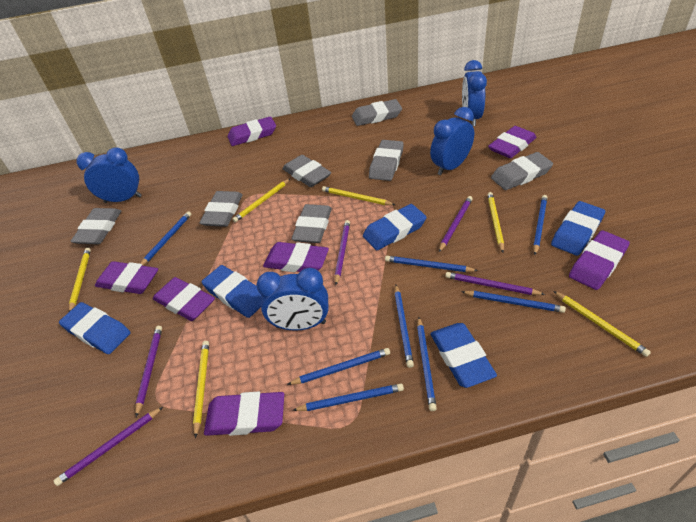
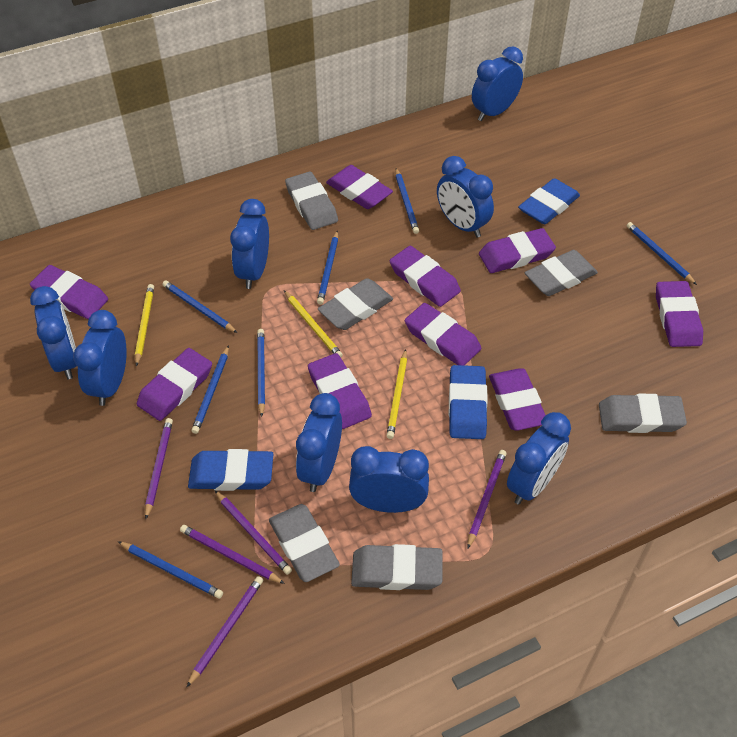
blue clock: [77,147,142,203] [256,268,329,331] [430,107,474,175] [462,60,487,126] = 4 -> [30,286,77,379] [73,310,127,406] [230,199,269,289] [296,393,342,492] [349,446,429,513] [437,156,494,238] [472,46,523,121] [507,412,571,505] = 8
blue eraser: [59,302,130,354] [202,265,262,318] [363,204,427,250] [430,323,497,388] [551,201,605,256] = 5 -> [188,449,273,491] [449,365,488,439] [518,178,580,224] = 3
blue pencil: [140,211,191,266] [287,348,390,385] [293,383,404,411] [385,256,478,272] [394,285,414,368] [417,317,437,411] [462,291,566,313] [533,195,548,255] = 8 -> [118,541,223,599] [162,280,237,333] [191,345,229,434] [257,329,265,417] [317,231,338,305] [395,168,419,234] [627,222,697,285] = 7
grey eraser: [70,208,121,244] [199,191,243,227] [282,155,331,187] [292,204,332,243] [352,99,402,126] [369,140,404,181] [491,152,553,190] = 7 -> [269,504,340,582] [285,171,338,230] [318,278,393,330] [351,544,443,590] [525,250,598,296] [599,394,687,433] = 6
purple eraser: [95,261,158,294] [153,277,215,321] [204,392,284,436] [228,116,276,146] [263,242,329,272] [488,126,537,158] [569,230,630,290] = 7 -> [30,265,108,319] [137,348,212,421] [308,353,372,429] [326,165,393,209] [390,246,461,307] [405,303,481,366] [479,228,556,273] [489,368,545,431] [656,281,703,347] = 9
yellow pencil: [69,248,91,312] [193,341,209,438] [232,179,290,222] [322,186,395,205] [487,192,504,253] [553,291,651,357] = 6 -> [135,284,154,367] [284,290,343,357] [386,349,407,439] = 3

